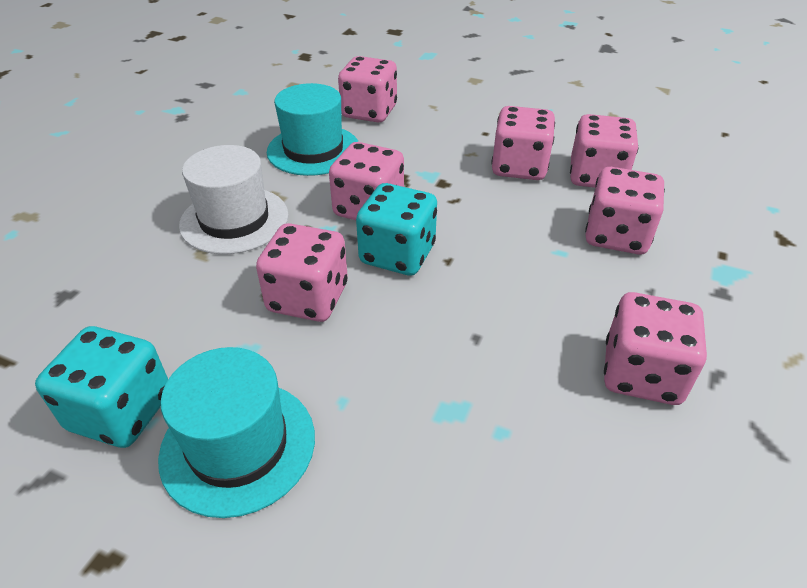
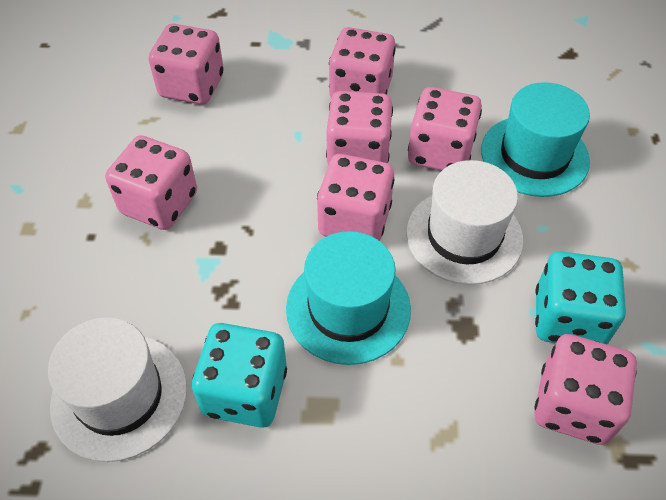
white hat: [179,145,288,254] = 1 -> [48,317,187,462] [406,160,523,285] = 2

